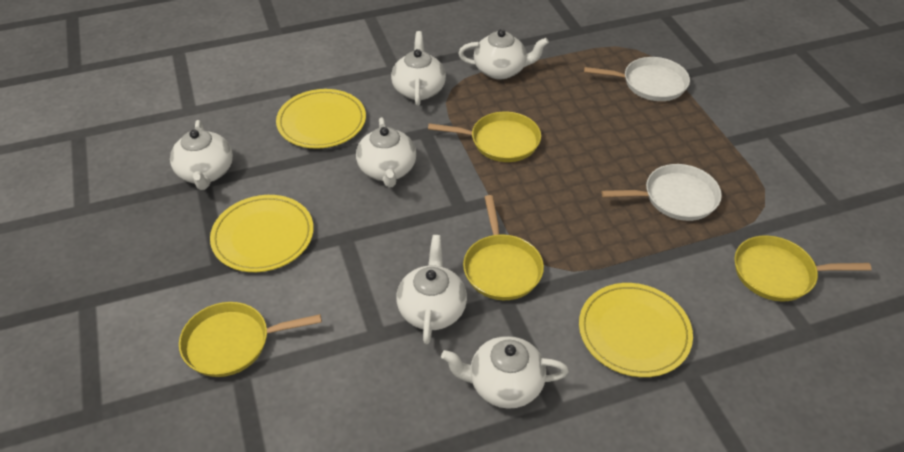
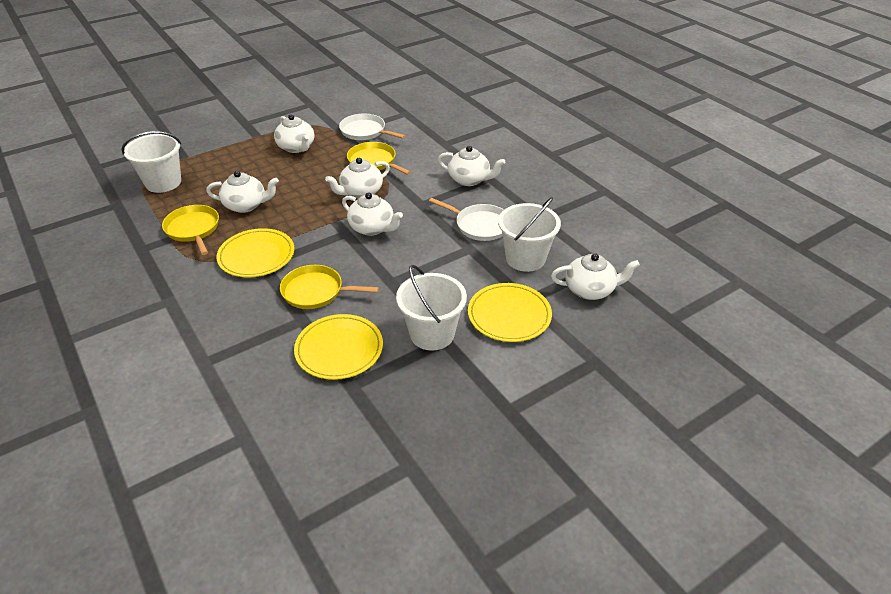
white bucket: none = 0 -> [122,131,181,193] [396,265,467,351] [498,197,561,272] = 3
yellow pan: [179,302,322,377] [428,112,541,162] [463,195,544,300] [735,235,872,301] = 4 -> [162,205,219,255] [280,265,379,309] [347,142,411,175] = 3

